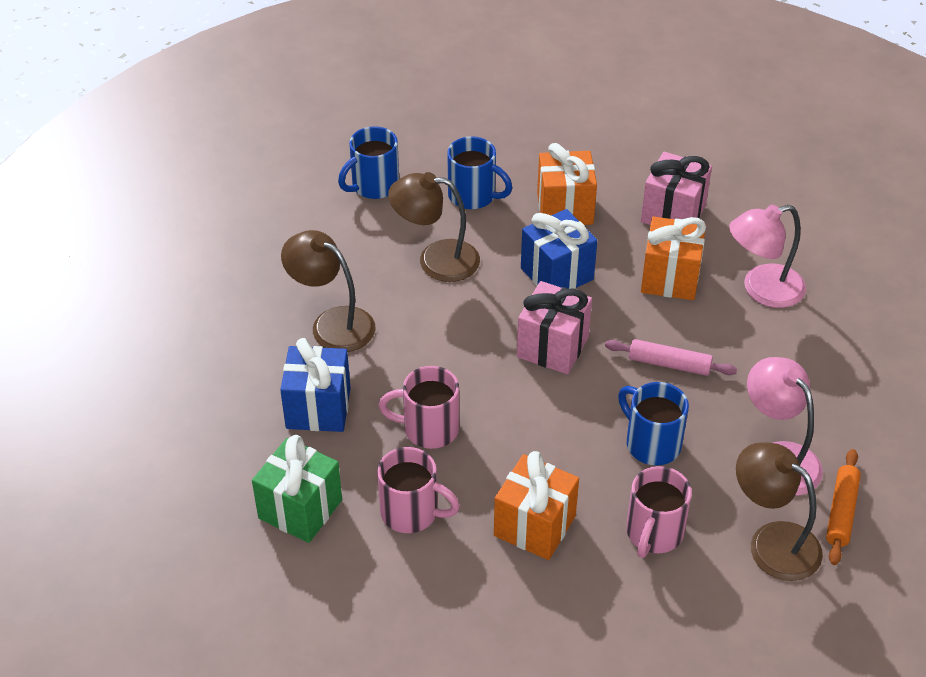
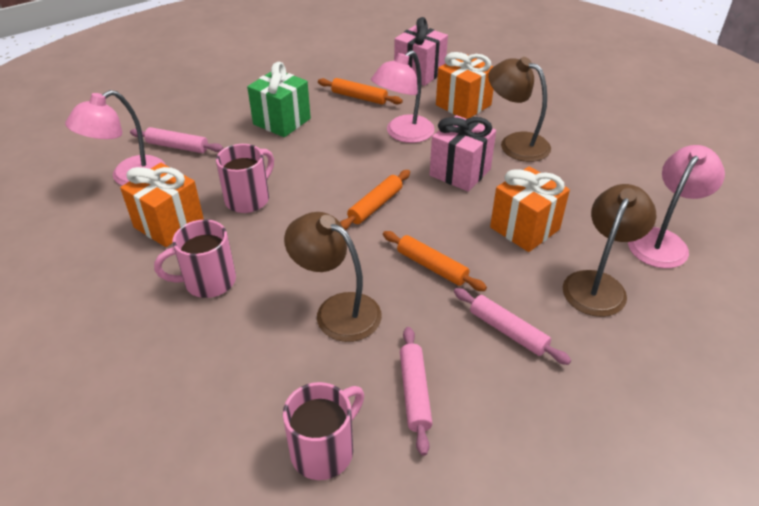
blue gift: [280,338,351,432] [521,209,597,289] = 2 -> none = 0
blue mug: [338,126,399,199] [447,136,512,209] [618,382,689,466] = 3 -> none = 0
orange rolling pin: [826,449,861,565] = 1 -> [318,78,403,105] [340,170,410,230] [383,231,487,291] = 3
pink lamp: [729,204,806,308] [747,357,823,496] = 2 -> [65,90,165,186] [371,50,435,143] [628,145,725,268] = 3
pink rolling pin: [605,339,737,376] = 1 -> [130,127,224,153] [400,327,433,456] [454,288,571,365] = 3

